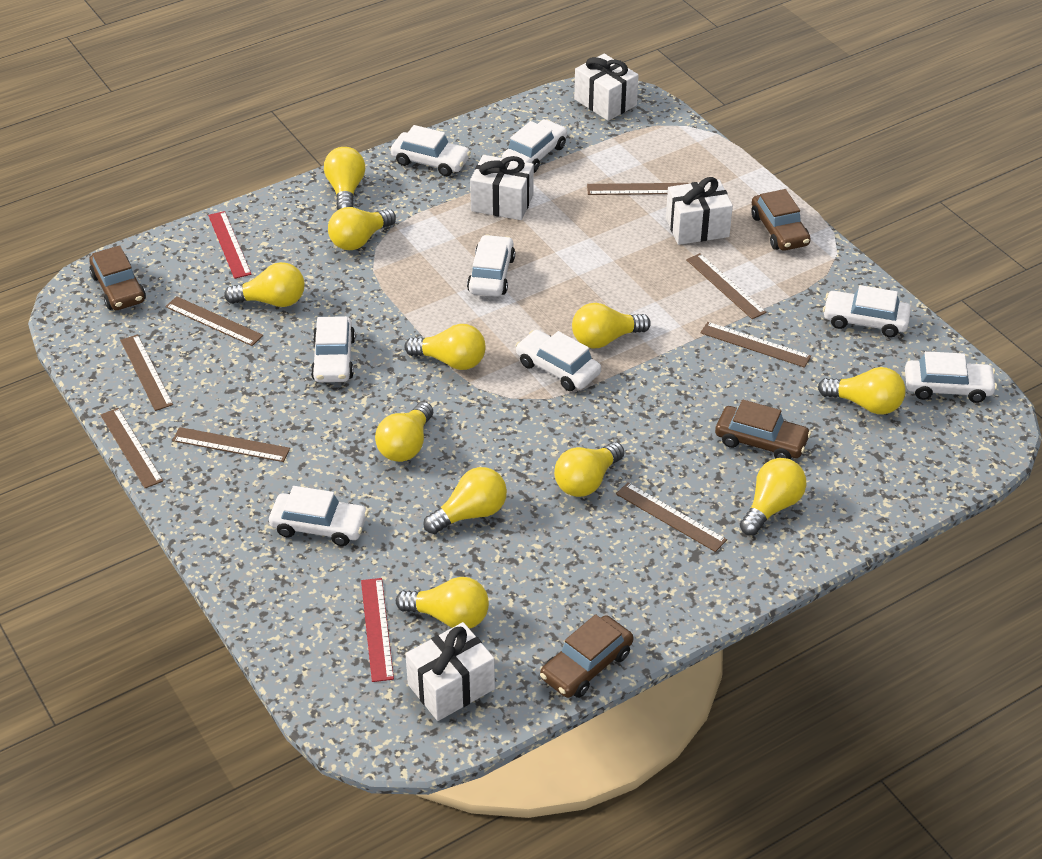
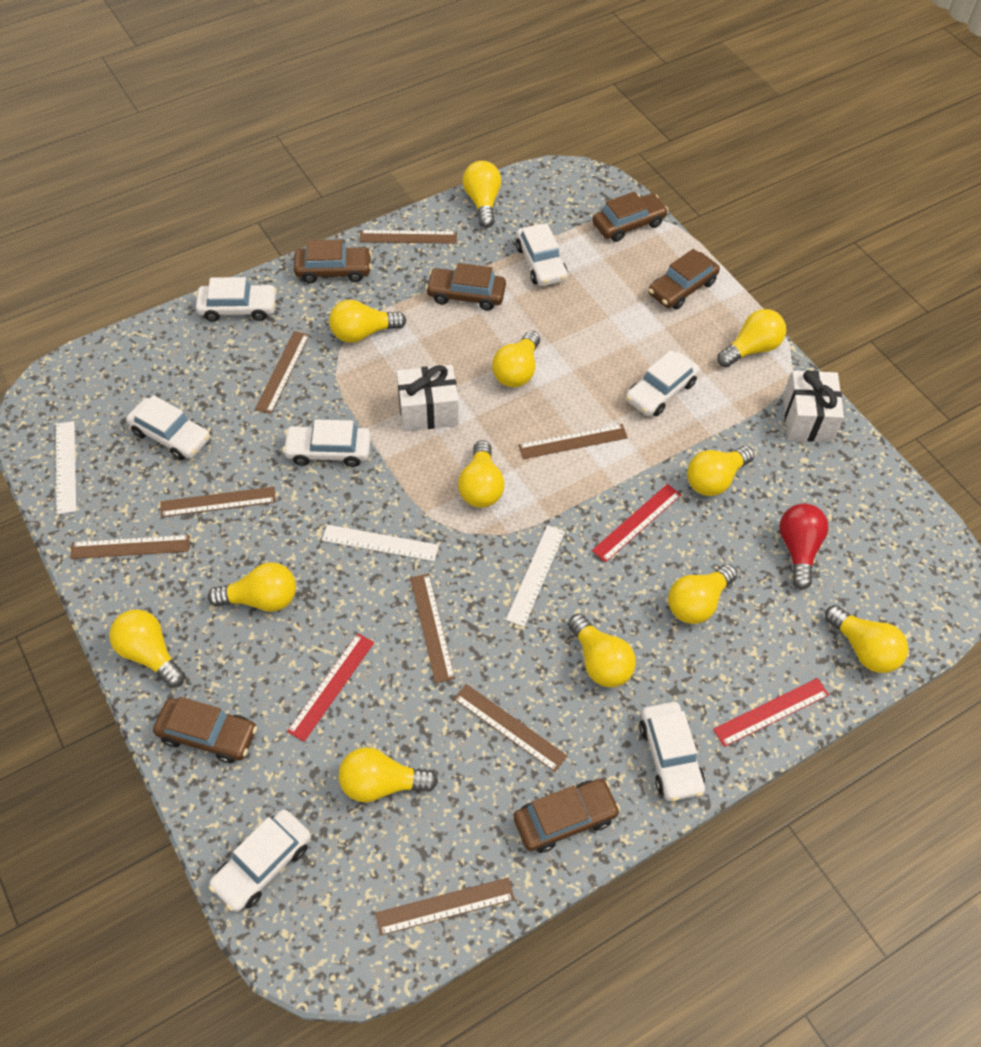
brown car: [89,245,146,310] [540,614,633,698] [715,400,811,459] [751,189,811,251] = 4 -> [153,697,257,763] [294,239,372,283] [425,263,506,310] [513,779,620,853] [592,192,668,242] [648,249,720,310] = 6
red light bulb: none = 0 -> [779,503,828,590] = 1
red ruler: [208,211,252,279] [361,578,394,682] = 2 -> [287,633,374,742] [592,484,681,562] [713,678,829,747] = 3
white car: [269,486,368,546] [311,316,355,382] [391,125,471,176] [467,235,515,297] [502,119,567,173] [515,330,601,391] [823,285,911,337] [905,351,997,403] = 8 -> [126,395,210,460] [196,277,277,322] [209,809,311,912] [282,420,371,467] [516,223,568,286] [626,350,700,416] [639,702,705,801] = 7
white gift: [406,622,495,721] [470,155,534,220] [574,54,639,121] [666,177,733,245] = 4 -> [397,365,459,431] [783,370,844,442] = 2
white ruler: none = 0 -> [56,421,76,514] [322,525,439,561] [506,525,565,627] = 3
yellow light bulb: [224,262,305,307] [324,147,365,210] [328,207,396,250] [375,402,433,462] [396,577,489,629] [405,324,486,370] [423,467,507,534] [554,442,624,497] [572,303,651,348] [740,458,807,536] [818,367,906,414] = 11 -> [109,609,185,688] [208,562,296,612] [329,300,406,343] [338,747,438,803] [458,440,505,508] [463,161,501,228] [492,331,540,387] [568,614,636,688] [668,564,737,624] [687,446,754,496] [717,309,786,367] [825,605,908,673] = 12

